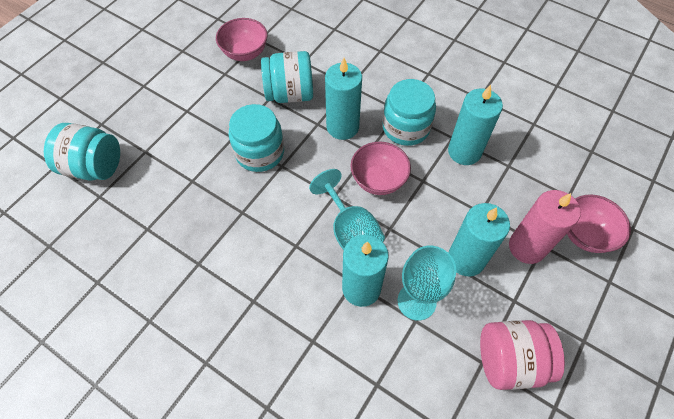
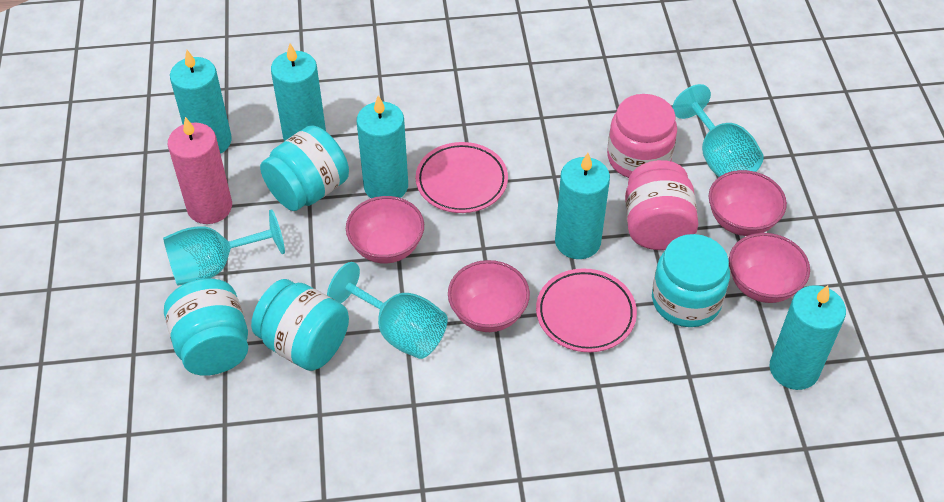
pink bowl: [216,18,267,61] [350,142,411,195] [567,194,631,253] = 3 -> [346,196,424,264] [448,260,530,332] [709,170,787,236] [729,233,810,303] = 4
pink jar: [480,320,565,390] = 1 -> [607,94,677,178] [625,160,698,250] = 2
pink plate: none = 0 -> [416,142,508,213] [536,268,637,352] = 2
turquoise candle: [325,58,362,140] [342,235,389,307] [448,85,503,165] [448,203,510,276] = 4 -> [170,50,232,154] [271,44,326,141] [357,95,408,198] [555,153,610,259] [769,285,846,390] = 5
turquoise goblet: [309,169,385,250] [398,246,456,321] = 2 -> [163,209,285,286] [327,262,448,359] [672,84,764,177] = 3

